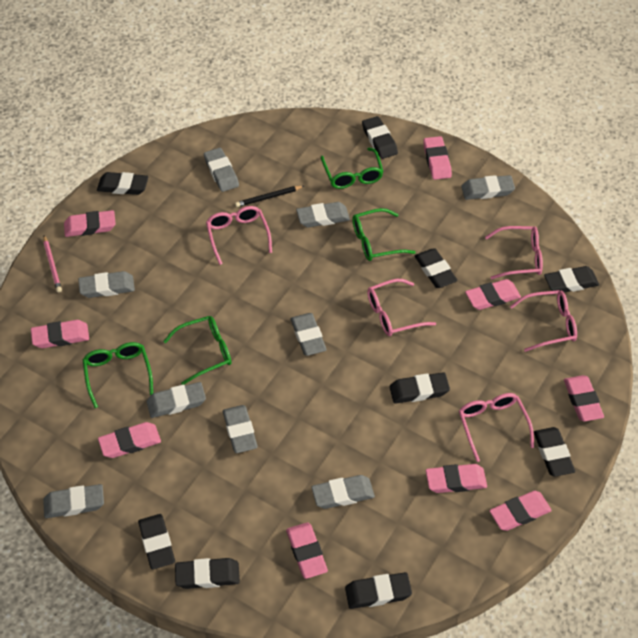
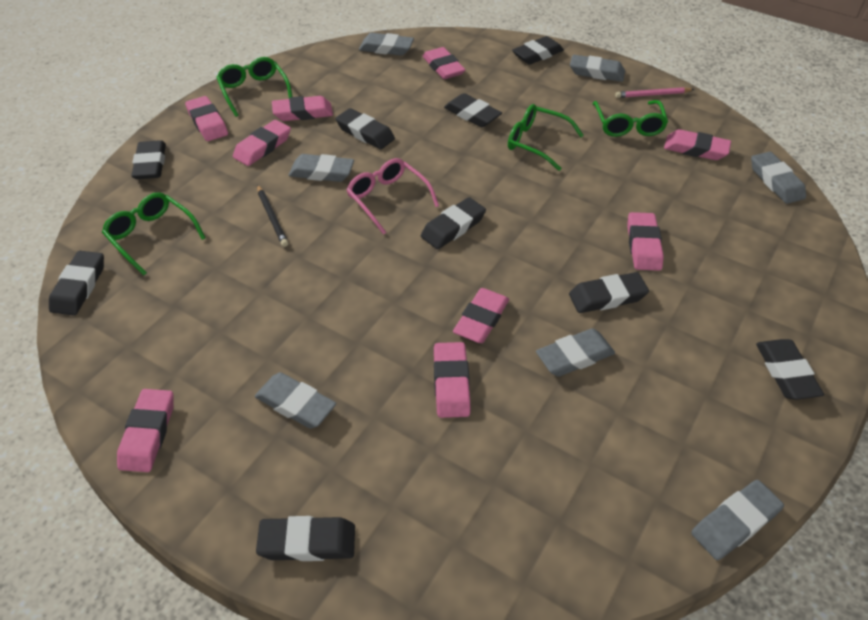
grey eraser: [43,484,104,518] [78,271,135,298] [147,382,206,418] [204,148,239,192] [223,405,258,453] [291,313,327,356] [296,202,350,227] [311,475,375,509] [461,175,515,200] = 9 -> [255,372,336,429] [289,154,354,182] [359,33,414,56] [536,328,615,377] [570,55,625,82] [691,480,784,560] [751,152,806,204] = 7
pink glasses: [206,206,272,265] [367,279,436,336] [459,393,534,462] [485,226,543,279] [510,290,577,352] = 5 -> [347,158,439,235] = 1

